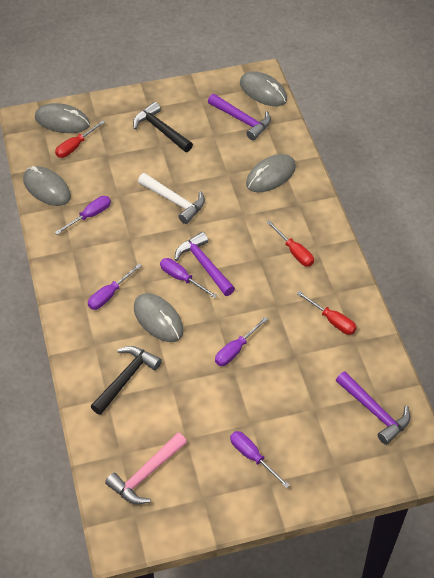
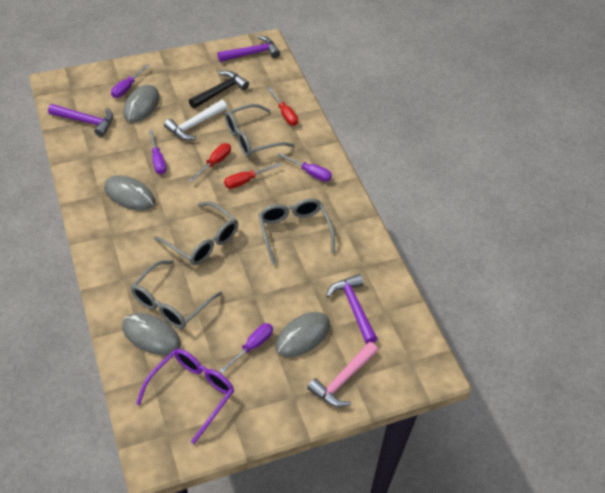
black hammer: [90,346,162,415] [133,102,193,152] = 2 -> [189,71,249,109] = 1
grey glasses: none = 0 -> [131,260,222,329] [154,201,238,265] [225,104,294,157] [258,198,335,265] = 4
grey mouse: [23,166,71,206] [35,103,90,133] [134,293,184,342] [240,71,287,106] [246,154,296,192] = 5 -> [104,175,155,211] [122,313,181,355] [123,85,160,123] [275,312,330,357] = 4
purple glasses: none = 0 -> [136,349,234,444] = 1
purple screwdriver: [55,196,111,235] [88,264,142,310] [160,258,217,298] [215,317,268,366] [230,431,290,488] = 5 -> [111,64,150,98] [149,130,166,174] [219,323,273,374] [277,153,332,182] = 4

